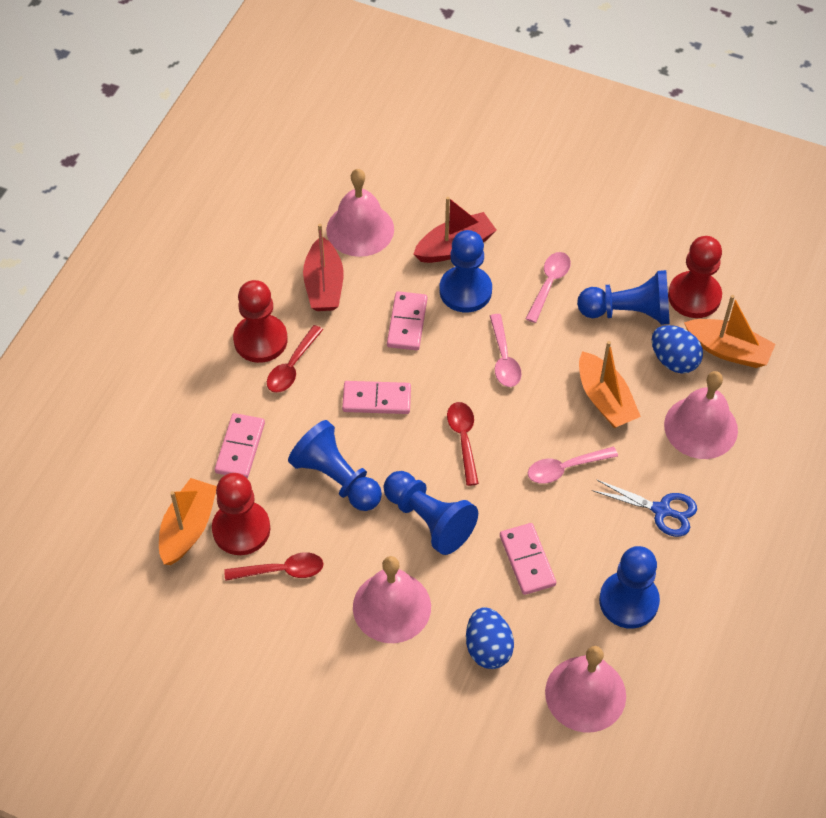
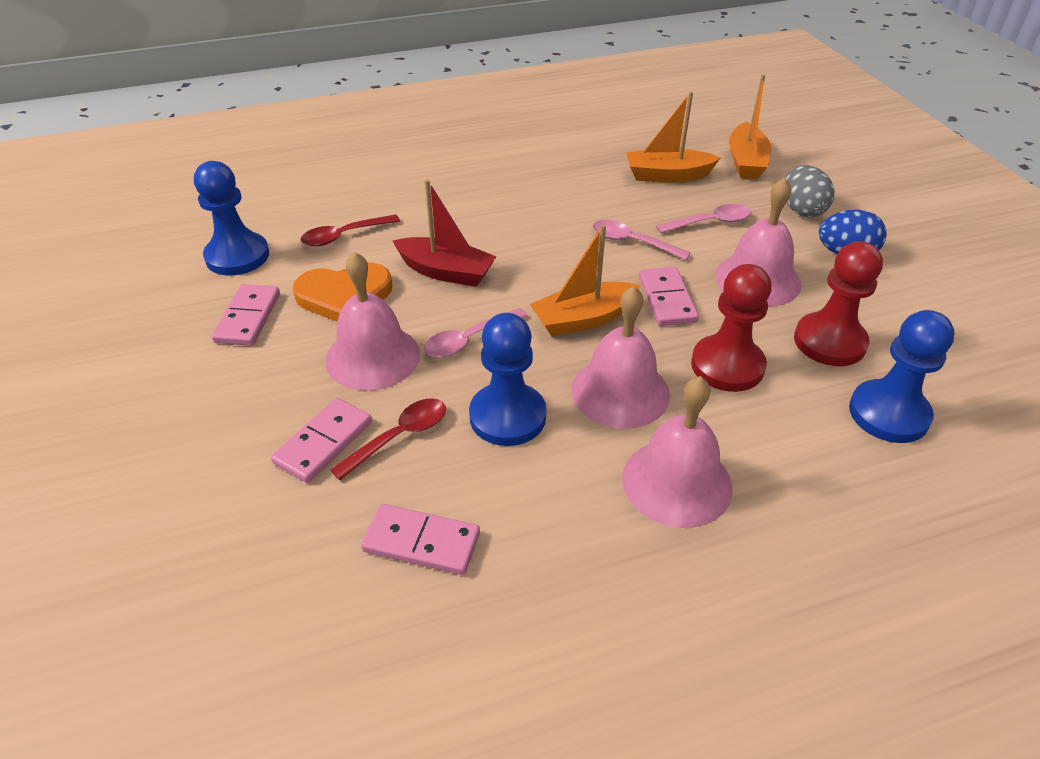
blue egg: [466,607,514,669] [652,325,703,374] = 2 -> [819,209,886,254] = 1
blue pawn: [288,420,382,511] [383,471,478,555] [439,230,492,312] [577,270,670,325] [599,546,660,629] = 5 -> [194,161,269,275] [469,313,547,446] [849,310,955,443] = 3
blue scissors: [592,479,697,537] = 1 -> none = 0
grey egg: none = 0 -> [785,165,834,217] = 1
orange heart: none = 0 -> [293,262,392,321] = 1
red boat: [303,224,343,311] [413,197,497,263] = 2 -> [393,180,497,287] = 1
red pawn: [212,473,270,555] [233,280,288,363] [668,236,722,318] = 3 -> [691,264,772,392] [794,241,883,366] = 2
red spoon: [225,552,324,581] [267,325,323,393] [447,402,479,486] = 3 -> [301,214,400,246] [330,398,446,480] = 2

